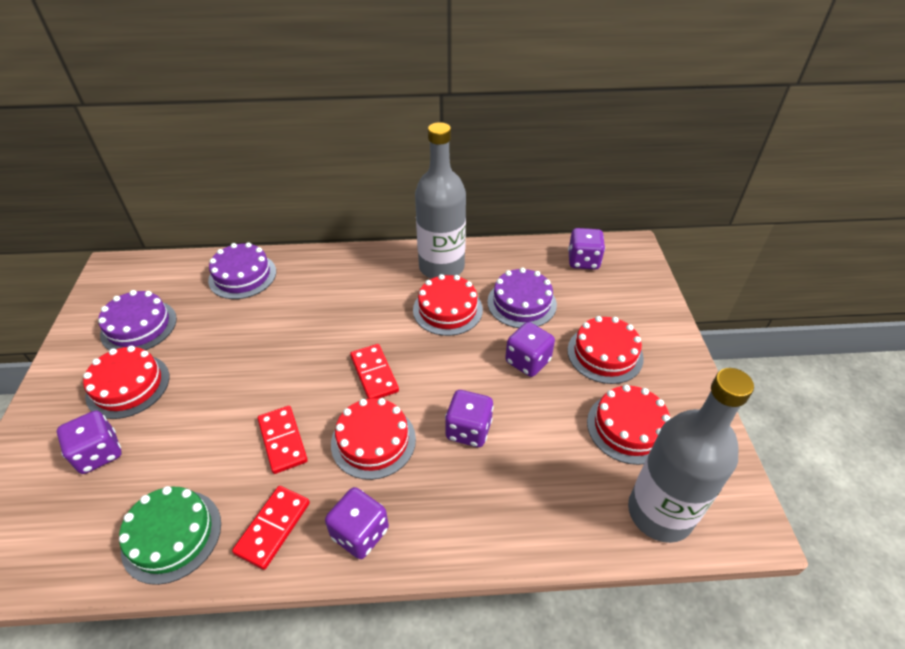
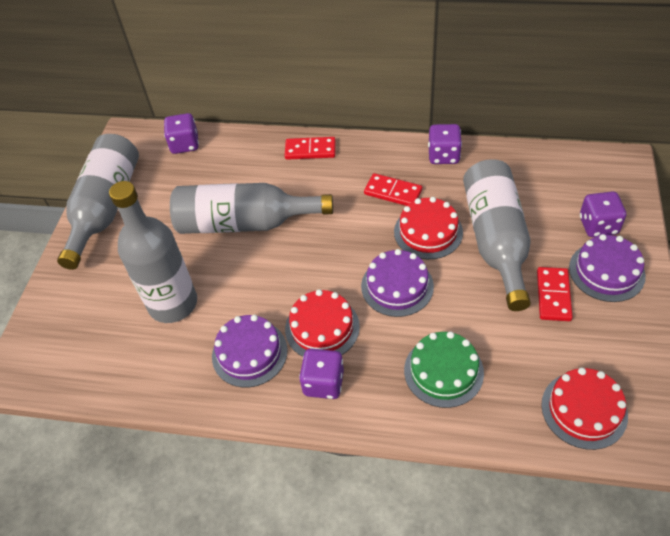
grey bottle: [415,122,466,279] [628,368,754,543] = 2 -> [57,134,139,270] [109,181,197,323] [170,183,333,234] [463,159,531,311] = 4
purple dice: [57,411,121,474] [325,487,389,559] [445,390,494,447] [505,322,555,377] [568,228,605,270] = 5 -> [164,113,199,154] [299,349,344,399] [428,124,462,164] [580,191,626,237] = 4
red cake: [83,346,169,419] [331,398,416,480] [413,274,483,336] [568,316,644,384] [587,385,670,465] = 5 -> [285,289,360,357] [394,197,463,259] [541,368,628,450] = 3

